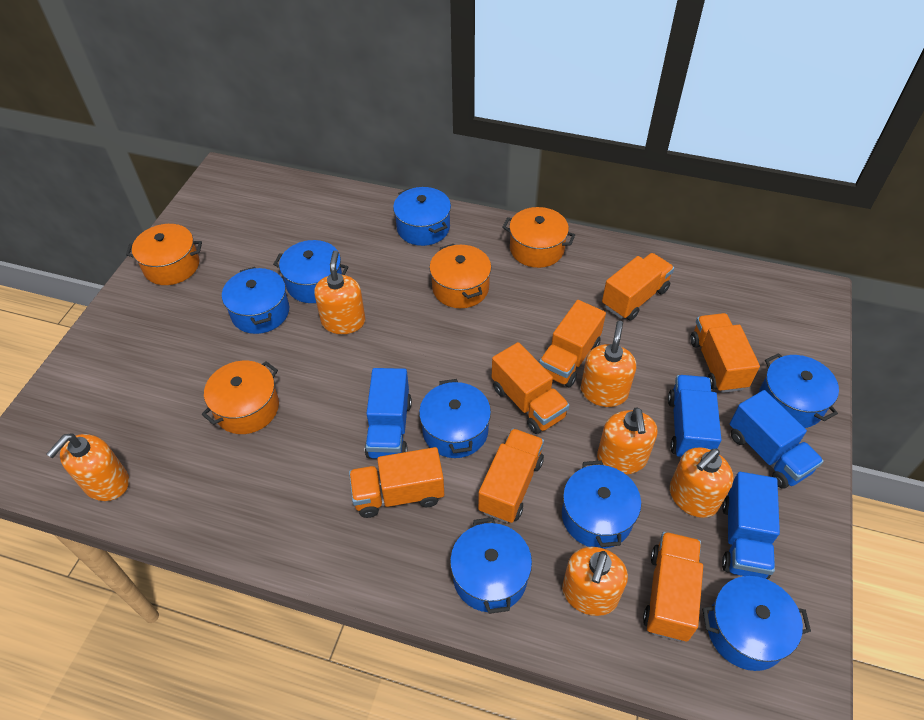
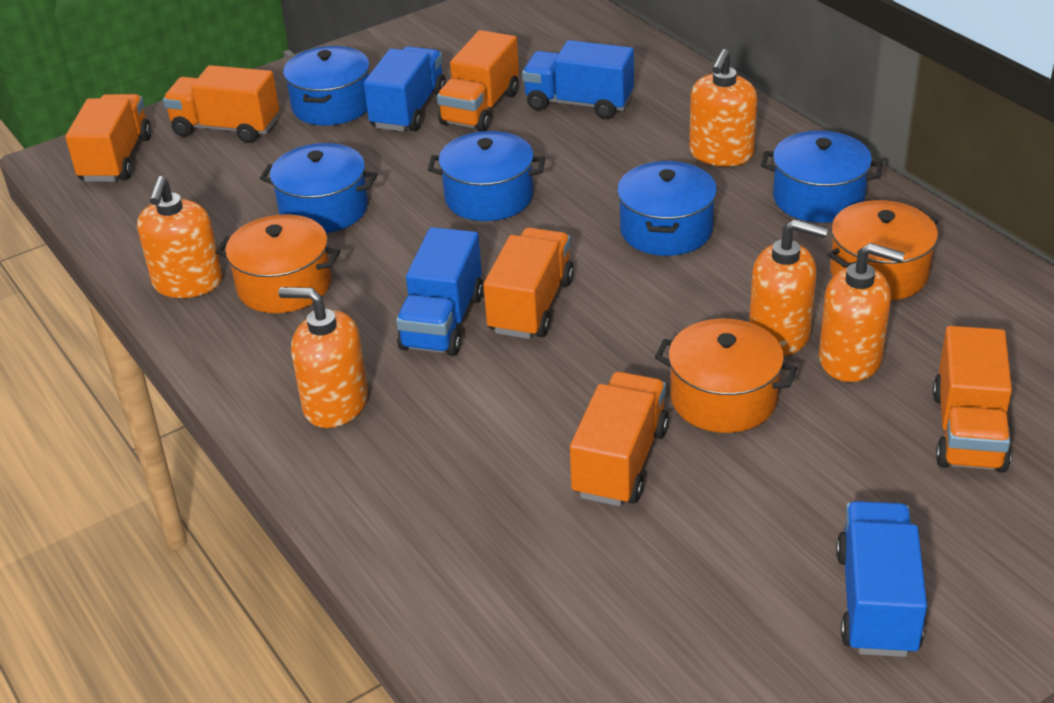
blue pot: [222,267,289,334] [273,240,348,303] [393,187,451,246] [419,379,491,458] [450,517,532,614] [562,460,641,549] [702,576,811,671] [759,353,839,428] = 8 -> [260,143,377,233] [283,46,370,125] [428,131,545,221] [617,161,717,256] [761,131,883,223] = 5
orange pot: [126,224,202,285] [202,361,279,434] [429,244,491,308] [502,207,575,268] = 4 -> [216,214,340,313] [655,319,797,433] [827,200,938,301] = 3
orange soap dispenser: [46,433,129,501] [314,250,365,334] [562,547,628,616] [581,321,636,407] [597,407,657,474] [670,447,734,518] = 6 -> [137,176,222,298] [279,287,368,428] [689,49,757,166] [749,219,828,356] [819,243,905,382] = 5
orange truck: [349,447,444,518] [478,428,544,523] [492,342,569,434] [539,300,606,388] [602,253,674,321] [643,532,703,642] [690,313,760,393] = 7 -> [65,94,151,182] [163,65,279,143] [437,30,519,132] [484,227,574,339] [570,372,669,506] [933,326,1012,473] = 6

